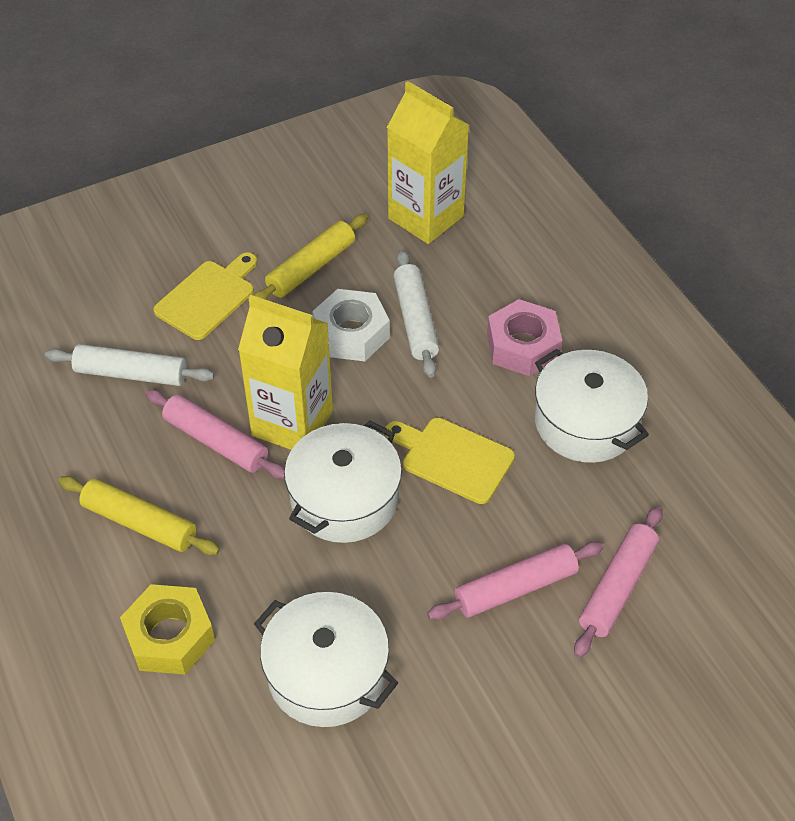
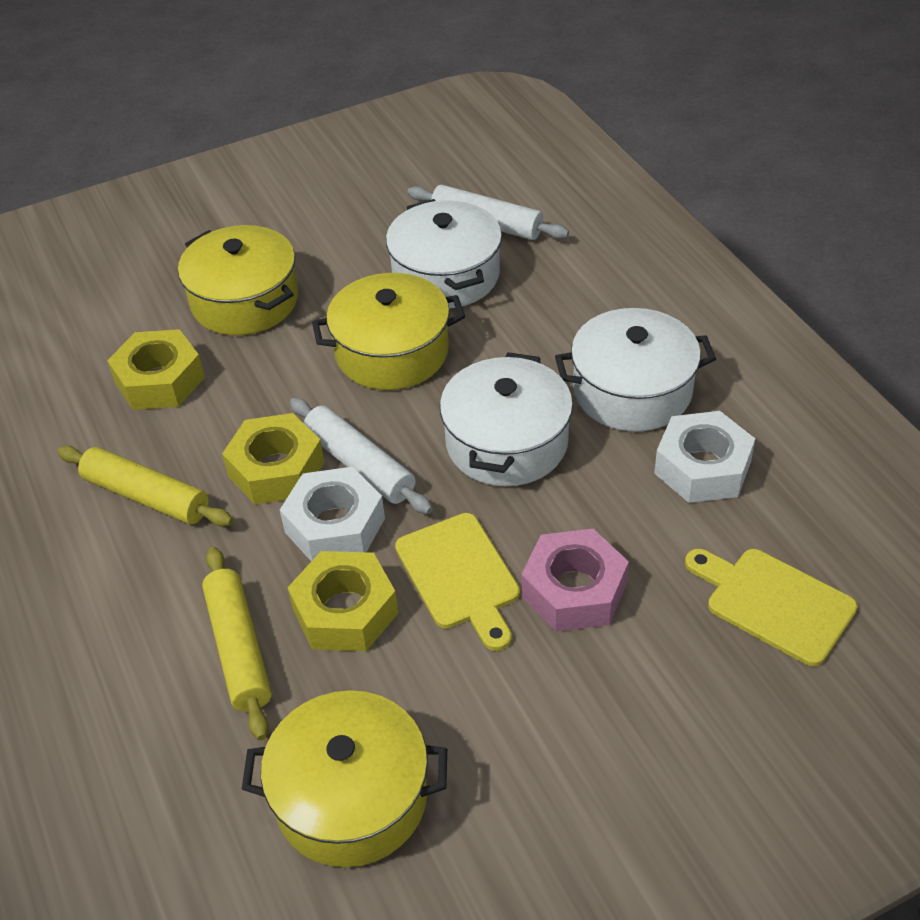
pink rolling pin: [145,389,285,479] [427,541,604,620] [574,506,663,658] = 3 -> none = 0
white nut: [312,289,390,361] = 1 -> [280,467,385,561] [654,411,755,503] = 2
yellow carton: [238,295,333,450] [387,81,469,244] = 2 -> none = 0
yellow nut: [120,584,215,674] = 1 -> [107,329,205,410] [222,413,325,504] [287,551,398,651] = 3
yellow pot: none = 0 -> [178,225,298,335] [242,690,447,867] [312,273,465,390] = 3

